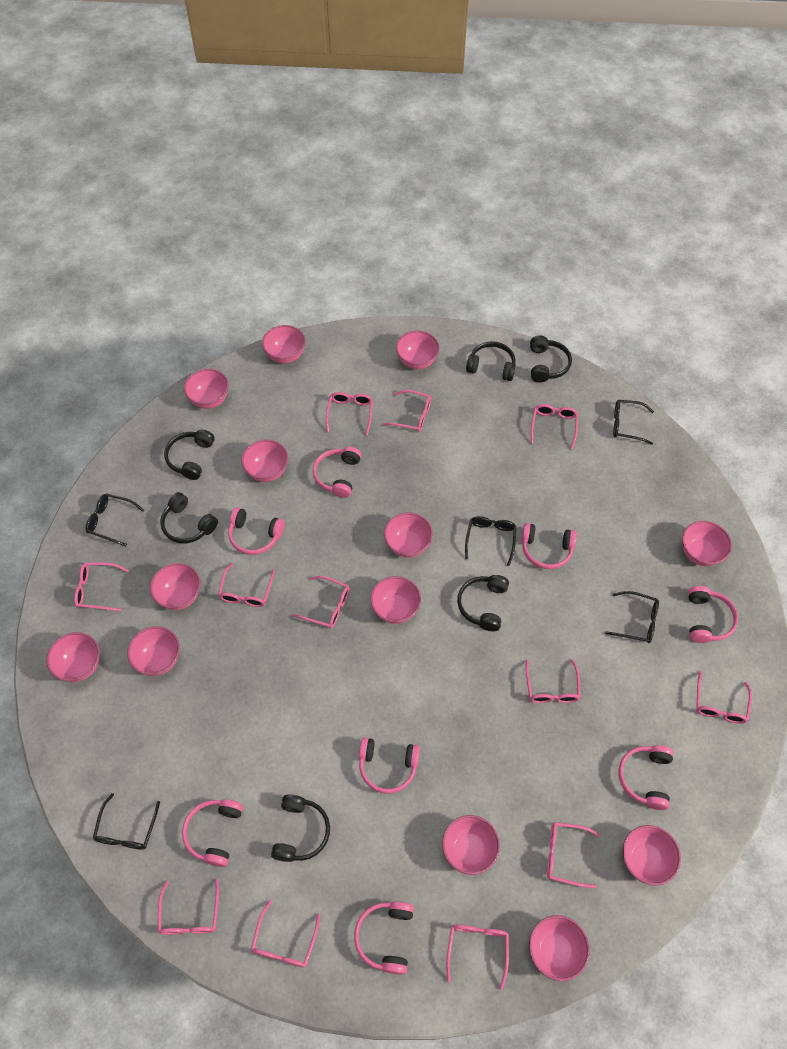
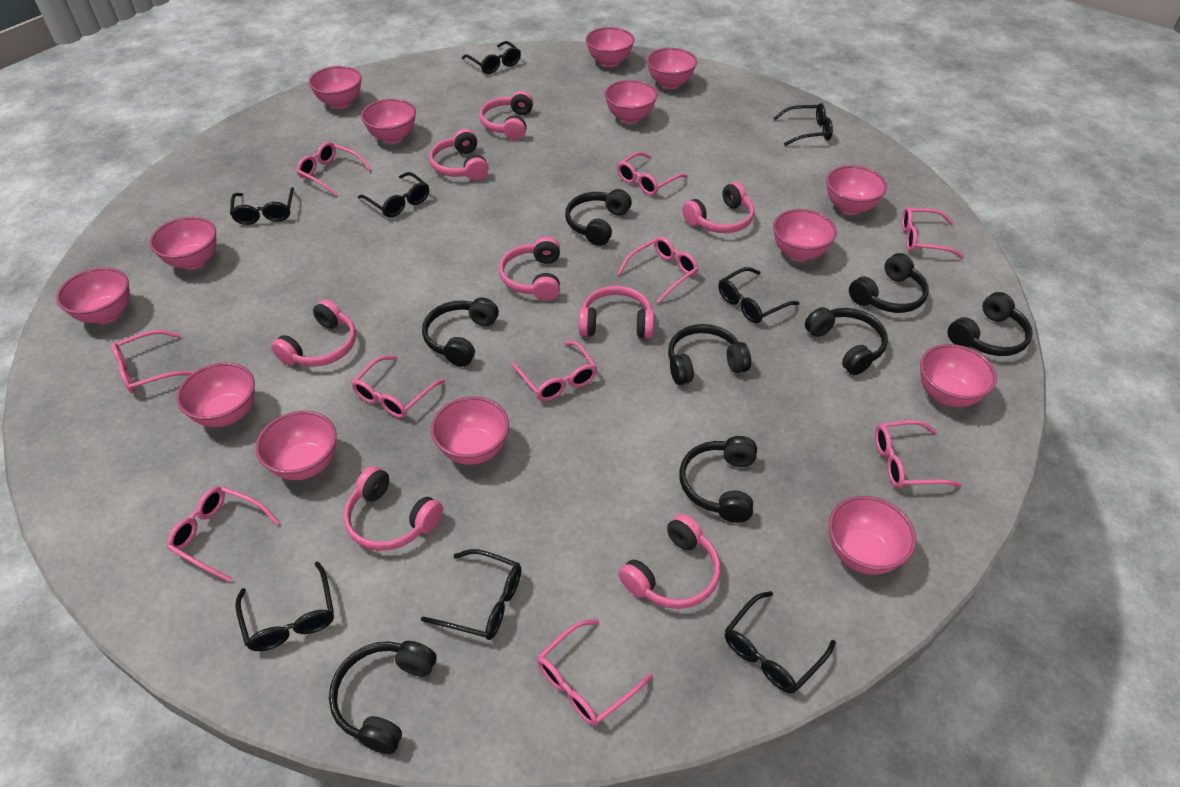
black glasses: [86,494,144,546] [93,793,160,850] [465,516,517,566] [605,591,659,643] [613,400,654,445] = 5 -> [230,187,294,225] [235,561,334,651] [358,172,429,217] [421,549,521,640] [462,41,521,74] [719,267,800,323] [725,591,836,693] [773,103,833,146] = 8
black headphones: [160,492,218,543] [164,430,215,480] [271,794,330,862] [457,575,509,631] [466,341,516,381] [530,335,572,383] = 6 -> [329,641,437,754] [422,297,499,367] [565,189,632,246] [668,324,751,385] [679,436,757,523] [805,307,888,375] [849,253,929,313] [948,292,1033,356] = 8
pink bowl: [47,632,100,682] [127,626,180,676] [150,563,201,610] [184,369,229,409] [241,440,288,482] [262,325,306,364] [370,576,421,624] [384,512,433,558] [396,331,439,369] [442,815,500,875] [529,915,590,981] [622,825,681,885] [682,521,732,566] = 13 -> [56,267,130,324] [149,217,216,270] [176,362,255,427] [255,411,336,480] [309,66,362,109] [361,99,416,144] [431,396,509,465] [586,27,634,67] [604,80,658,124] [647,48,697,89] [773,209,837,261] [826,165,887,215] [828,496,916,575] [920,344,997,407] = 14
pink glasses: [74,562,129,611] [158,878,219,935] [218,563,275,607] [251,900,320,967] [292,576,350,628] [326,392,373,435] [383,390,431,432] [446,925,509,990] [525,659,581,703] [531,404,578,449] [547,822,600,888] [696,671,752,724] = 12 -> [112,330,195,393] [167,486,279,582] [297,142,371,196] [351,356,445,418] [511,341,598,401] [537,619,653,726] [617,152,688,195] [618,237,699,303] [875,420,962,488] [902,207,964,259] = 10

